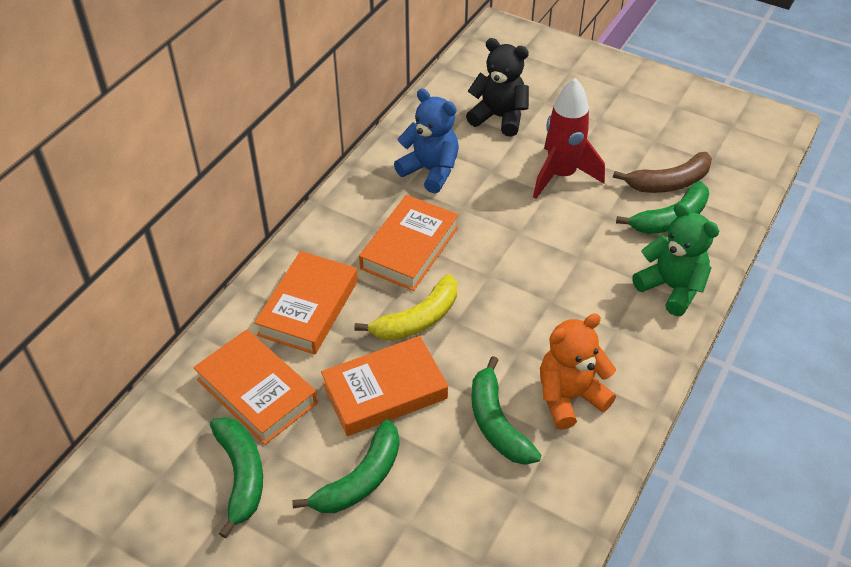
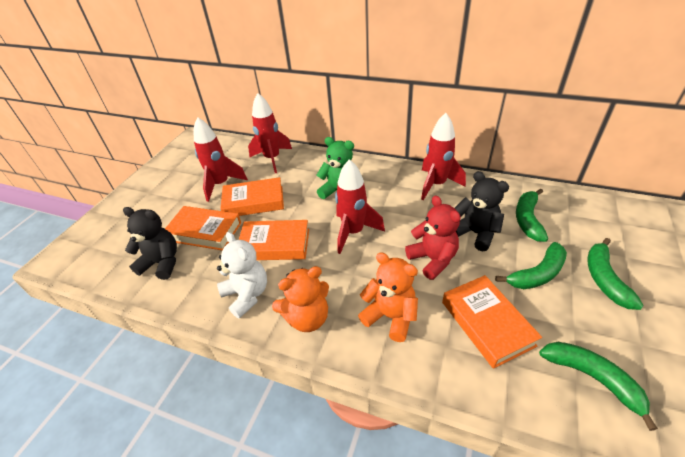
black teddy bear: [466,38,529,137] = 1 -> [123,207,177,280] [455,171,509,252] = 2
blue teddy bear: [394,89,459,193] = 1 -> none = 0
brown banana: [613,152,712,193] = 1 -> none = 0
orange teddy bear: [540,313,616,430] = 1 -> [272,266,329,332] [358,252,418,342] = 2
red rocket: [533,78,605,199] = 1 -> [194,117,248,202] [248,93,292,173] [335,159,385,254] [421,113,466,200] = 4
red teddy bear: none = 0 -> [405,195,461,280] = 1
white teddy bear: none = 0 -> [217,232,267,319] = 1
yellow banana: [354,274,457,341] = 1 -> none = 0

